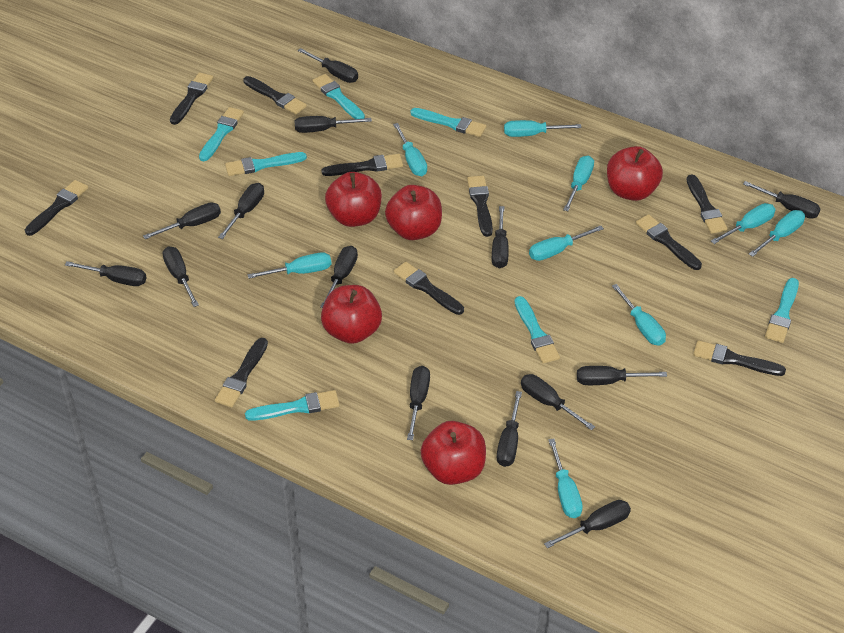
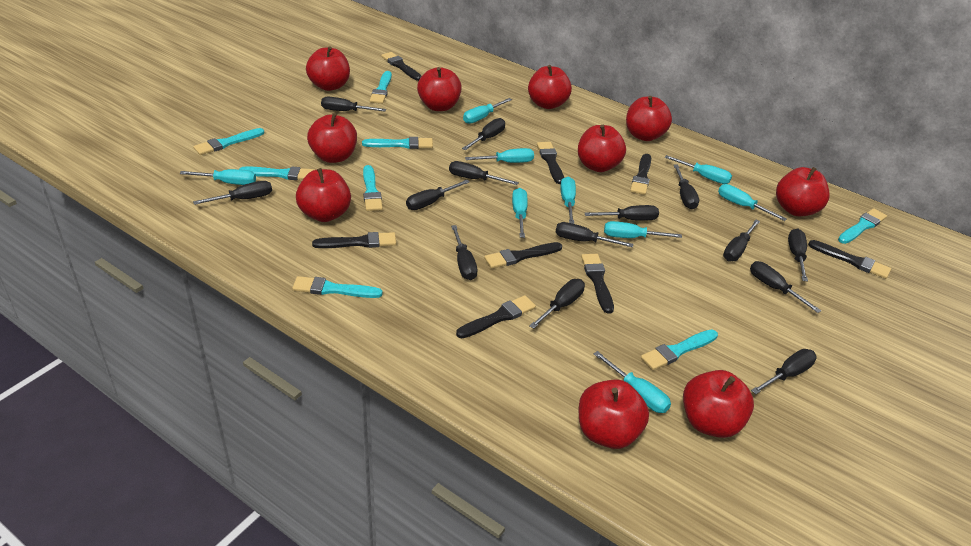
black brush: [25,180,88,236] [170,73,213,125] [215,338,268,407] [243,76,307,114] [322,154,403,176] [394,262,464,315] [467,176,493,237] [636,214,702,270] [687,175,728,234] [693,340,786,376] = 10 -> [312,232,396,248] [381,52,422,81] [456,295,536,338] [484,242,562,269] [537,142,564,184] [581,254,614,314] [630,154,651,195] [808,240,891,279] = 8
red apple: [321,285,382,344] [325,172,382,227] [385,185,442,240] [421,421,486,485] [607,146,663,201] = 5 -> [296,168,351,222] [306,46,350,91] [307,113,357,163] [417,67,462,111] [528,65,572,109] [578,125,626,172] [579,380,649,449] [626,96,672,141] [683,370,754,438] [776,167,830,216] = 10
turquoise brush: [199,107,244,161] [225,152,307,176] [245,390,340,421] [312,74,365,119] [410,108,486,137] [515,296,560,364] [765,278,799,343] = 7 -> [193,128,264,155] [239,166,315,180] [292,276,383,298] [362,137,433,149] [363,165,383,211] [370,71,392,104] [641,329,718,370] [838,208,887,244] = 8

